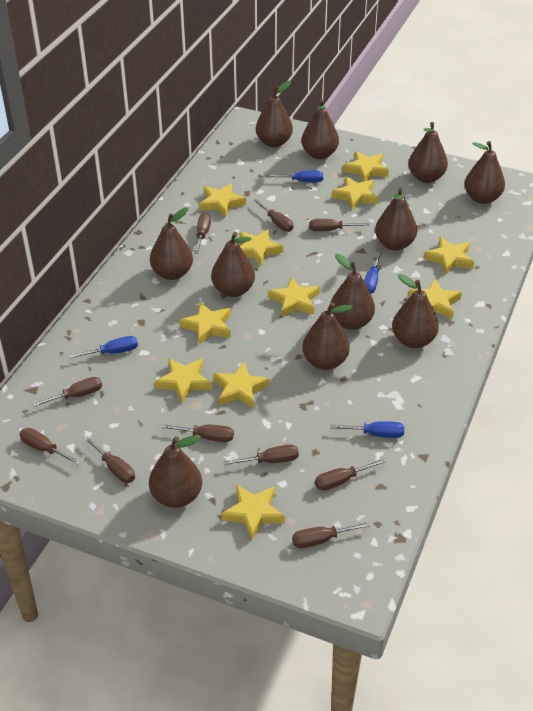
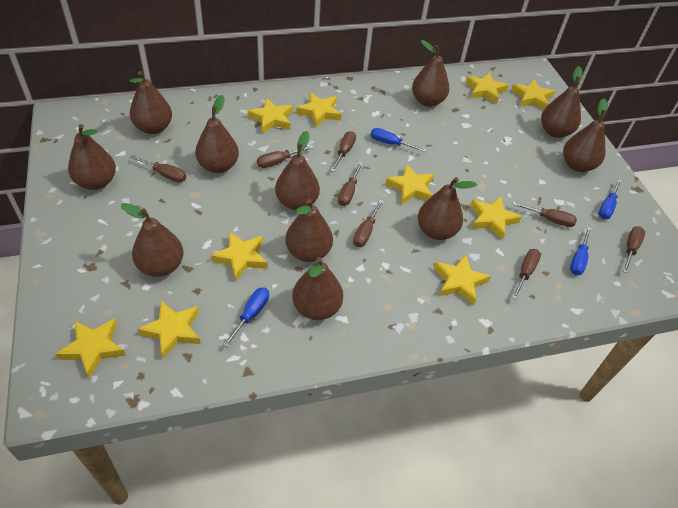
brown screwdriver: [19,428,81,465] [32,377,102,407] [83,436,135,483] [160,424,234,442] [194,213,211,254] [223,445,299,465] [253,199,293,232] [292,522,371,548] [309,219,370,231] [315,458,386,491] = 10 -> [130,155,186,183] [257,145,314,168] [331,131,356,172] [338,162,363,206] [353,200,384,247] [512,202,577,227] [512,249,541,300] [623,226,645,273] = 8
yellow star: [155,358,212,403] [180,302,231,345] [199,183,246,218] [213,362,269,408] [221,485,285,540] [239,229,283,266] [268,277,320,317] [332,176,378,210] [343,151,389,182] [409,279,462,319] [424,237,474,275] = 11 -> [56,318,126,379] [138,301,201,359] [211,232,268,281] [248,98,293,133] [296,93,341,127] [385,164,434,205] [434,254,491,305] [465,72,509,104] [470,197,522,240] [511,79,555,110] = 10

